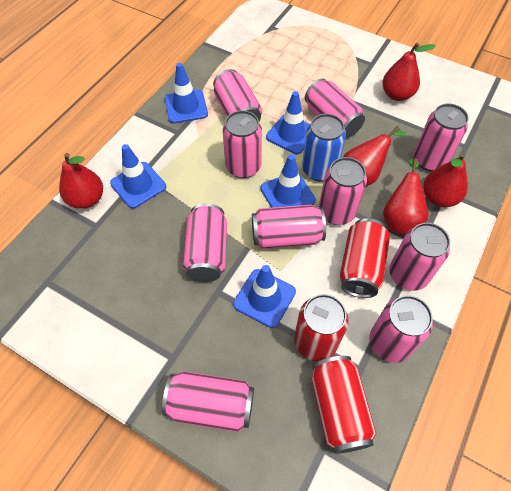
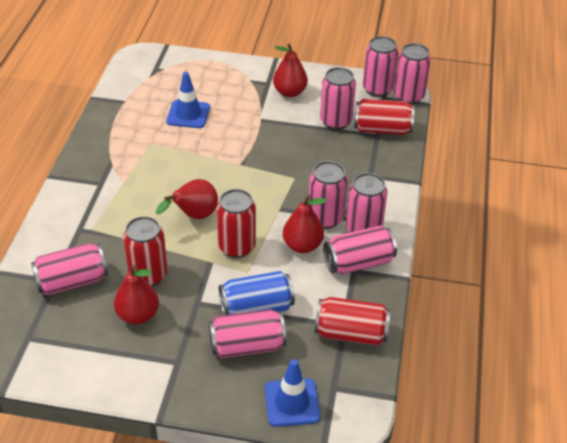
blue traffic cone: [110,144,166,209] [165,63,208,123] [233,265,296,328] [261,154,316,208] [266,91,310,154] = 5 -> [166,72,210,128] [265,359,320,427] = 2
pink can: [162,371,254,432] [183,203,227,282] [213,69,262,121] [223,110,262,178] [252,205,326,249] [305,78,365,138] [319,157,367,225] [369,295,433,363] [389,223,450,291] [414,104,469,171] = 10 -> [31,243,108,295] [209,309,286,358] [308,161,348,229] [320,67,356,130] [323,225,397,274] [346,173,388,233] [363,36,398,97] [394,43,431,104] = 8
red can: [294,294,348,362] [311,356,376,454] [340,218,390,298] = 3 -> [123,216,168,286] [217,189,256,258] [315,297,391,346] [354,99,415,135] = 4
red pear: [59,153,103,209] [343,126,406,186] [382,43,435,101] [383,159,429,234] [423,153,468,207] = 5 -> [114,265,159,324] [156,179,218,219] [273,43,308,97] [283,195,327,253] = 4

